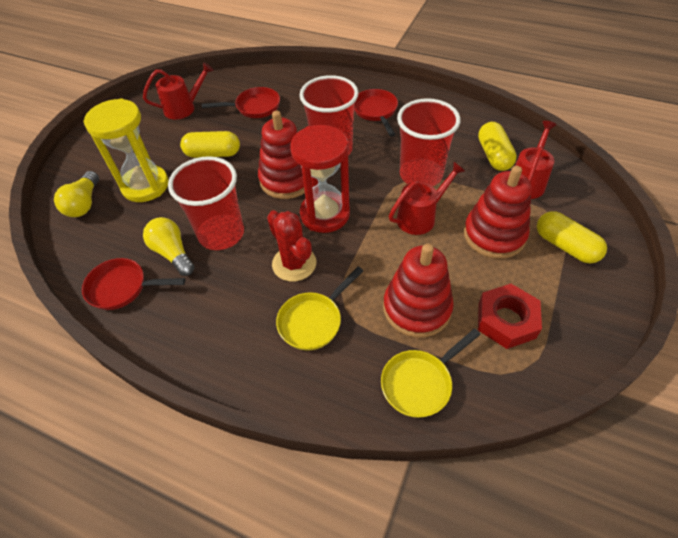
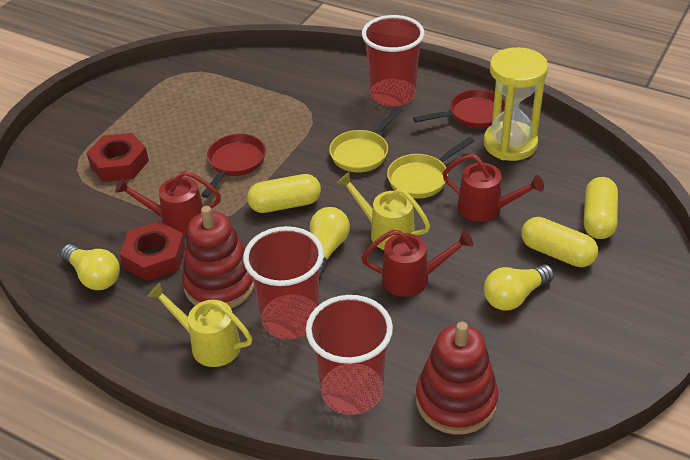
red cactus: [267,210,316,281] = 1 -> none = 0
red hourglass: [290,125,350,233] = 1 -> none = 0
red nut: [478,284,542,349] = 1 -> [87,133,149,182] [120,221,186,281] = 2
red pan: [82,258,185,310] [202,87,280,118] [354,89,398,137] = 3 -> [201,134,266,198] [413,89,505,128] = 2
red stacking toy: [258,111,305,199] [383,244,454,338] [464,166,532,259] = 3 -> [182,206,254,308] [416,322,498,435] = 2
yellow light bulb: [54,171,99,217] [143,217,195,276] = 2 -> [61,244,120,290] [310,207,350,277] [484,264,554,311] = 3
yellow watering can: none = 0 -> [147,283,253,367] [336,172,430,250] = 2

